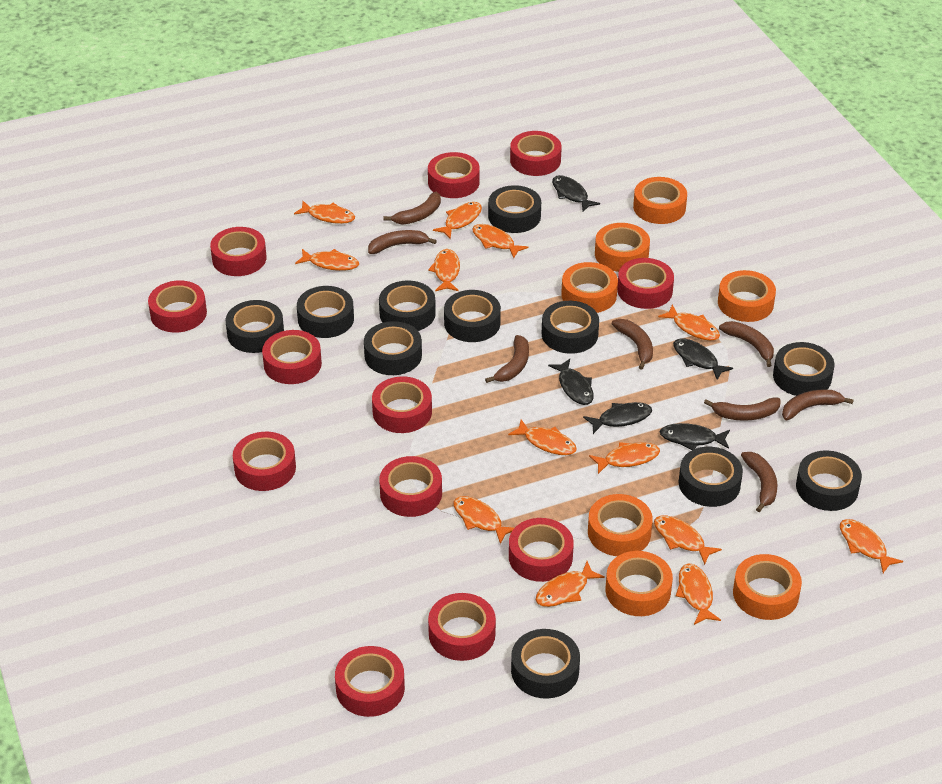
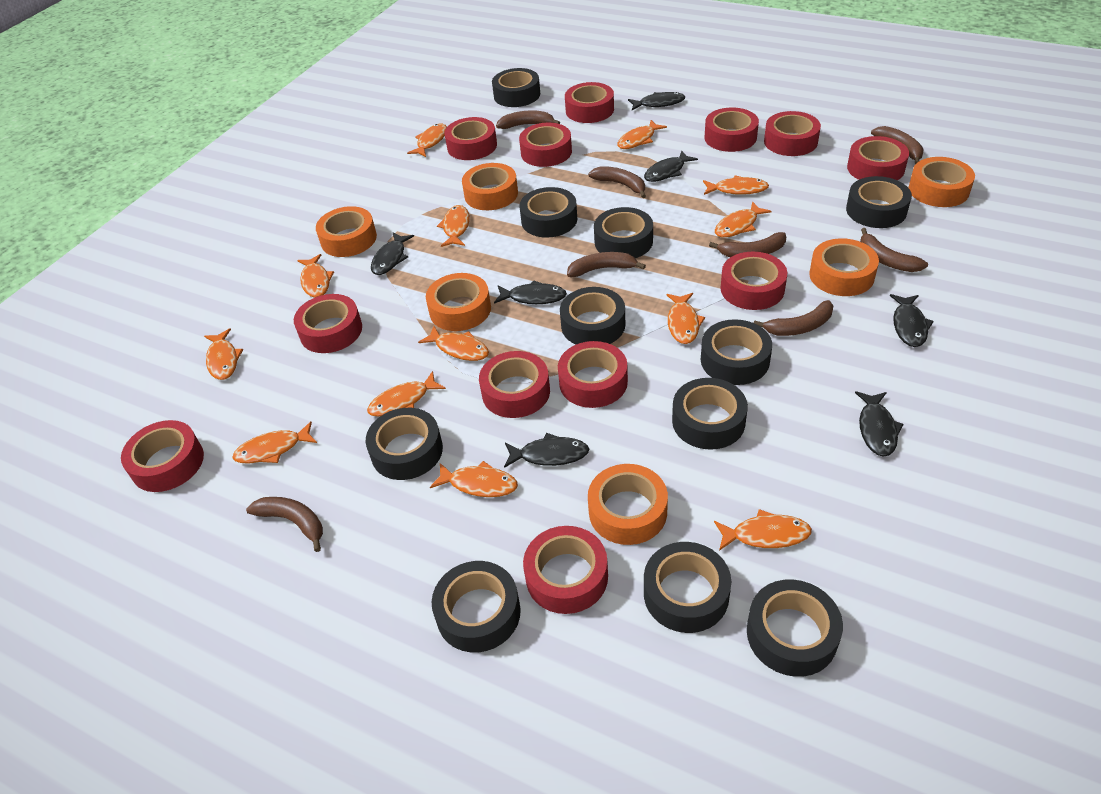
black fish: [548,359,594,405] [552,175,600,212] [583,402,652,434] [660,423,730,450] [673,338,733,380] = 5 -> [371,232,414,275] [494,280,567,304] [504,433,589,468] [628,92,685,110] [644,150,698,182] [855,391,904,457] [890,294,934,347] = 7
orange tape: [561,262,618,313] [588,494,653,556] [595,223,650,272] [606,551,673,616] [633,177,687,224] [718,270,776,322] [733,554,802,620] = 7 -> [316,206,377,257] [426,273,491,331] [462,163,518,210] [588,464,668,545] [809,238,879,296] [908,157,975,207] = 6

